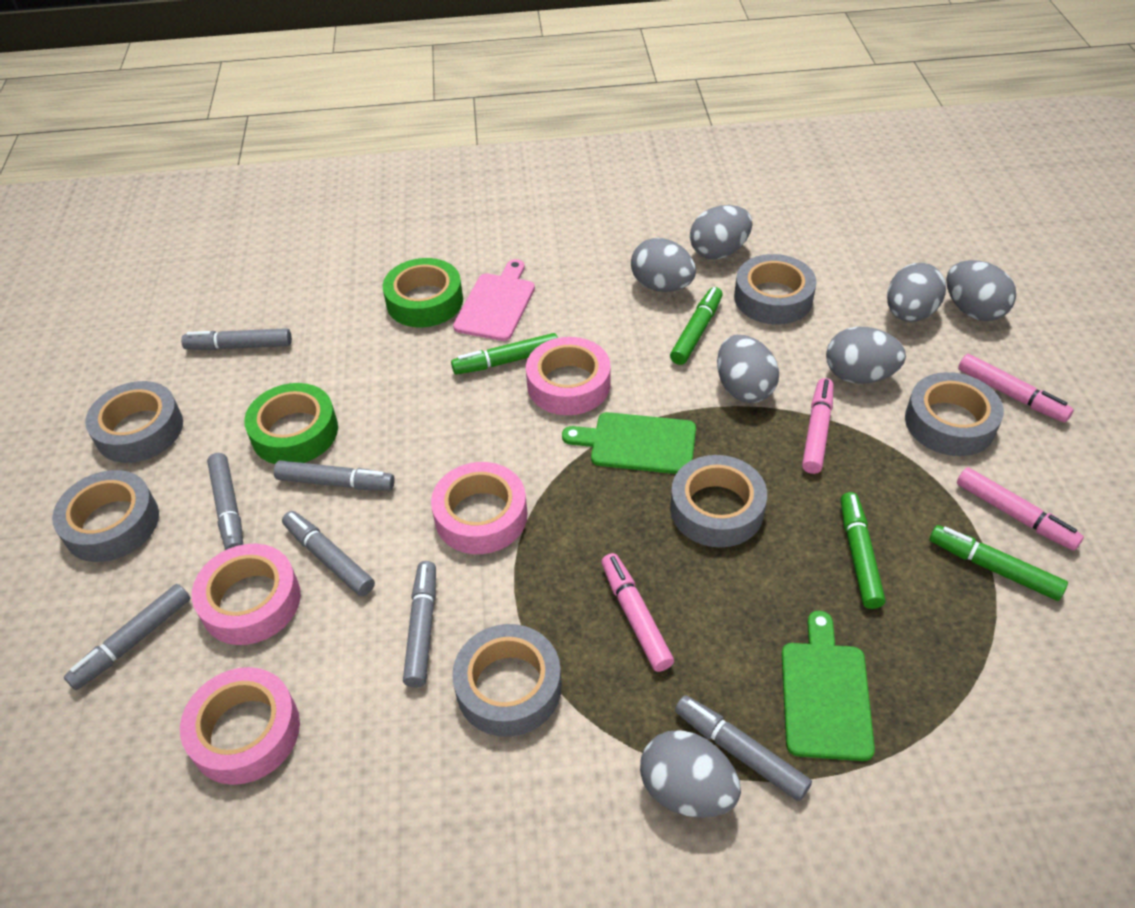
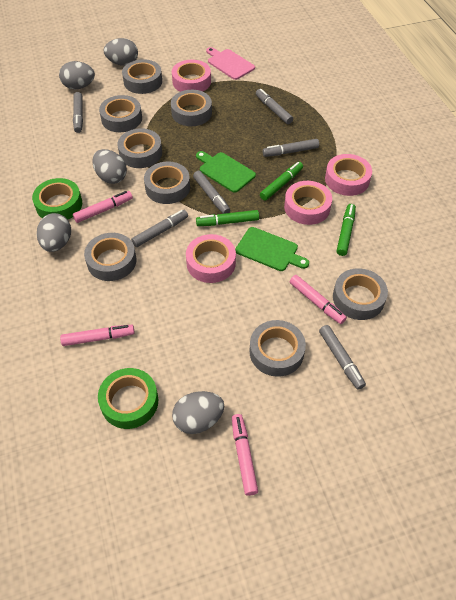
green marker: [451,333,558,375] [670,287,723,365] [841,492,885,609] [930,525,1068,601] = 4 -> [196,210,259,226] [260,162,303,201] [337,204,356,256] = 3
grey egg: [631,238,696,292] [640,730,741,818] [690,205,752,260] [717,335,779,403] [826,327,906,384] [887,263,946,322] [946,260,1016,321] = 7 -> [37,213,71,252] [59,61,95,89] [92,149,127,184] [103,38,138,66] [172,391,224,434] = 5
grey marker: [64,584,191,690] [181,328,292,350] [207,453,243,550] [274,460,395,491] [282,511,375,596] [403,561,436,688] [675,695,812,801] = 7 -> [73,92,83,133] [131,210,188,247] [193,171,230,214] [256,89,293,124] [263,139,319,157] [319,325,366,390] = 6
grey tape: [52,470,159,562] [85,381,183,463] [452,624,562,737] [670,455,767,547] [734,254,817,325] [905,372,1004,456] = 6 -> [84,233,137,281] [99,95,142,132] [118,128,162,168] [122,59,162,94] [144,161,190,204] [171,90,212,126] [250,320,306,377] [333,268,388,320] = 8

